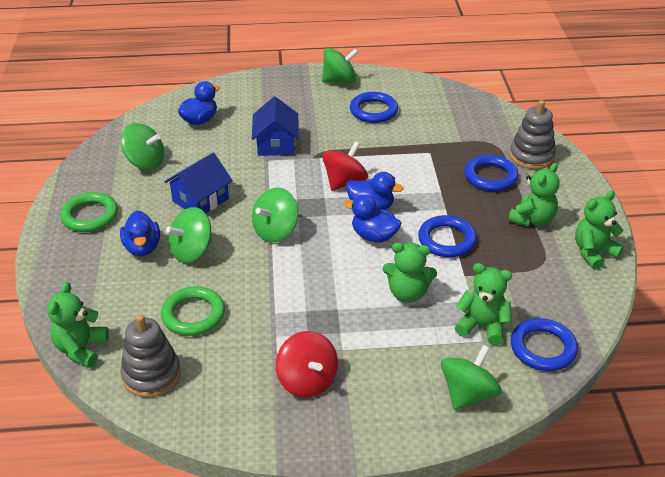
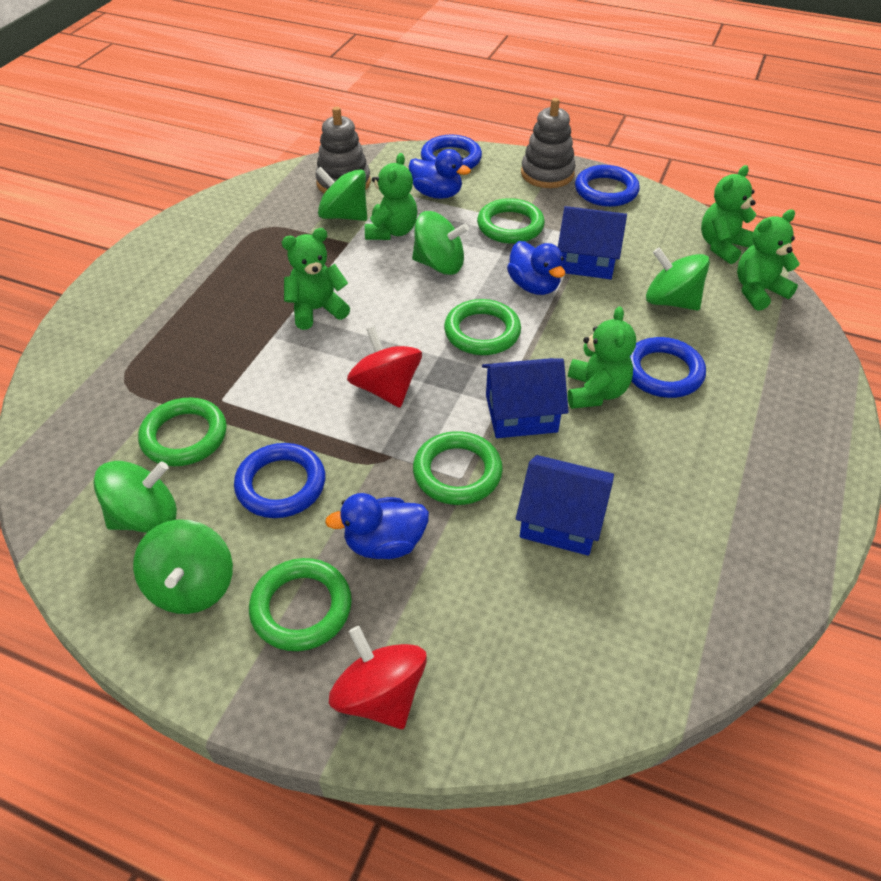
blue duck: [120,210,160,256] [178,81,220,125] [344,195,401,242] [346,172,403,210] = 4 -> [325,493,429,559] [408,149,471,199] [507,241,565,295] = 3
blue house: [164,153,233,213] [252,97,299,156] = 2 -> [482,358,569,438] [516,455,614,556] [558,206,627,279] = 3
green ring: [60,192,118,232] [161,286,225,336] = 2 -> [138,398,227,466] [249,558,352,651] [413,431,503,505] [444,299,521,355] [477,198,545,244] = 5

